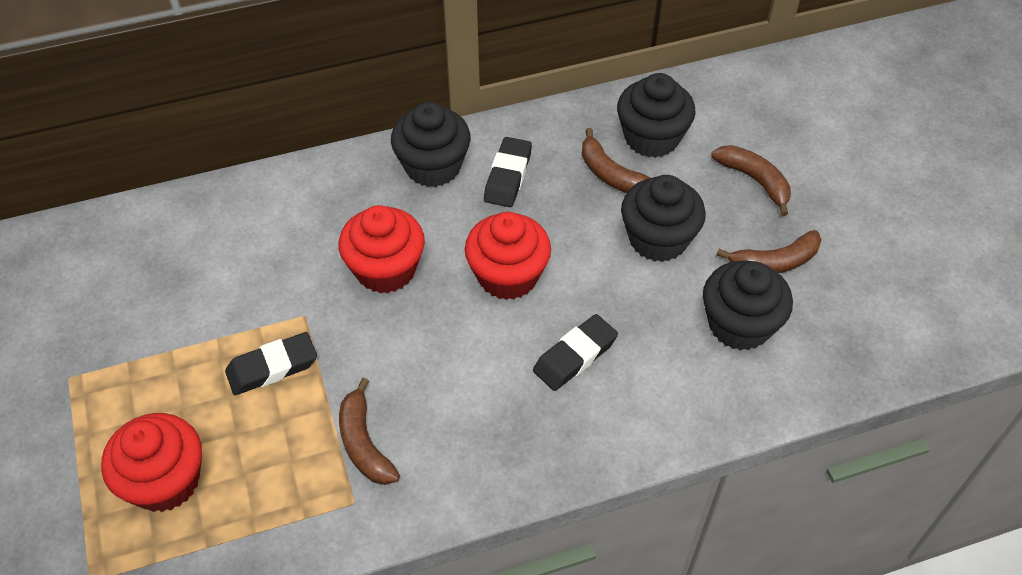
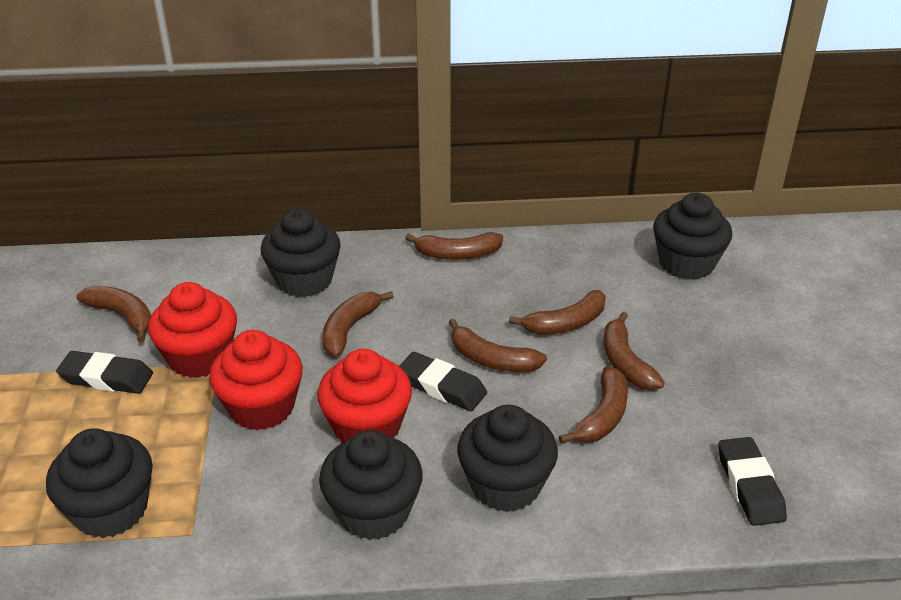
black cupcake: [391,102,471,187] [617,73,696,158] [621,175,706,262] [703,261,793,351] = 4 -> [46,428,153,538] [261,208,341,297] [319,430,423,540] [457,405,558,512] [653,193,732,280] = 5
brown banana: [339,378,400,485] [582,128,650,193] [711,145,791,216] [716,230,822,273] = 4 -> [77,286,151,342] [323,291,394,357] [405,232,503,260] [449,319,547,372] [509,290,606,335] [559,366,628,444] [603,312,665,390] = 7

